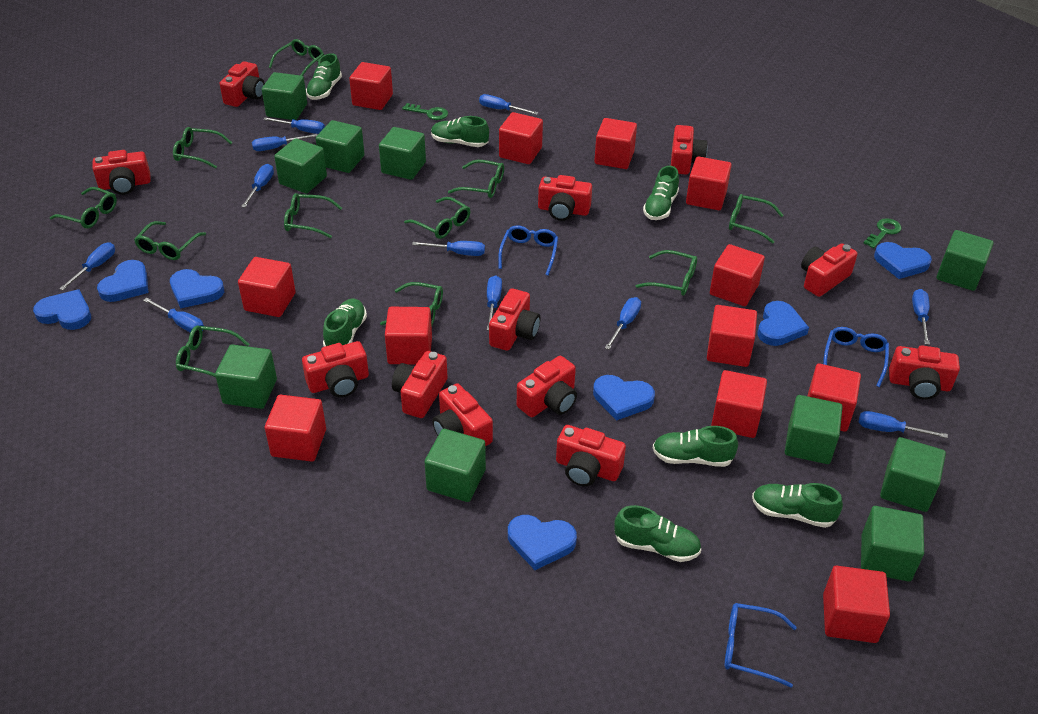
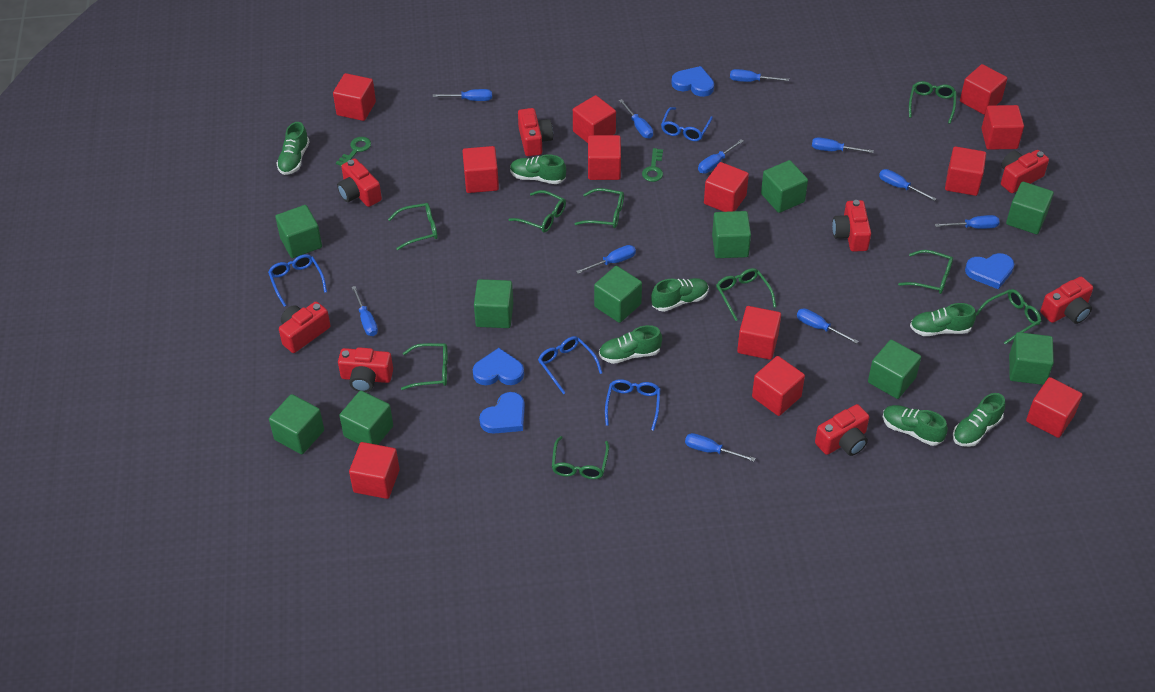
blue glasses: [498,225,558,276] [725,603,797,688] [823,327,889,387] = 3 -> [268,254,327,307] [538,336,602,394] [605,379,660,431] [661,107,713,141] = 4
blue heart: [33,289,91,330] [97,260,148,302] [170,269,224,308] [508,515,577,570] [593,375,655,421] [758,301,809,346] [874,242,932,279] = 7 -> [473,348,524,385] [479,392,525,434] [671,66,714,97] [965,253,1014,289] = 4
green glasses: [50,187,117,228] [134,221,206,260] [173,127,232,169] [176,326,250,377] [269,39,324,76] [284,193,342,238] [380,282,443,326] [404,197,470,239] [448,160,504,198] [636,250,697,295] [729,194,783,244] = 11 -> [388,203,438,250] [401,343,448,390] [508,190,566,232] [552,436,609,479] [574,188,624,228] [716,268,776,321] [898,250,953,294] [909,81,956,124] [976,289,1041,345] = 9
red camera: [92,150,151,195] [220,61,265,107] [302,341,369,397] [392,351,448,418] [432,383,493,446] [489,289,540,351] [517,356,577,417] [538,175,592,221] [556,425,626,487] [671,125,708,175] [801,243,857,297] [889,345,960,400] = 12 -> [279,302,331,353] [337,159,382,207] [338,347,393,392] [518,108,553,156] [815,404,869,456] [832,200,871,252] [1001,150,1049,193] [1040,276,1093,324] = 8

